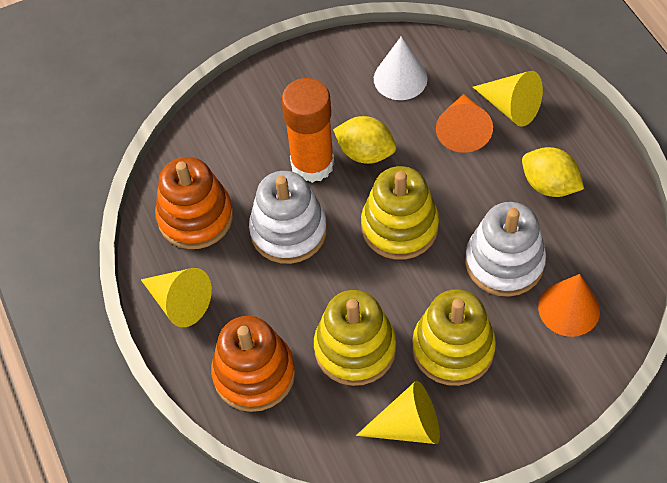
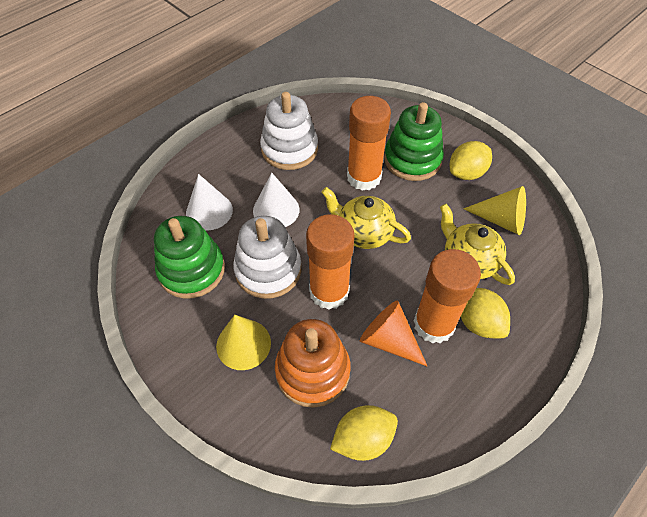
green stacking toy: none = 0 -> [154,216,225,299] [384,102,444,181] = 2
orange cone: [436,94,493,153] [538,274,600,337] = 2 -> [360,300,427,366] = 1
orange glue stick: [282,78,334,183] = 1 -> [306,214,355,310] [347,96,391,191] [414,249,481,344] = 3
orange stacking toy: [155,157,233,249] [211,316,295,412] = 2 -> [275,319,351,408] = 1
white cone: [374,36,428,100] = 1 -> [186,174,233,231] [253,173,299,227] = 2
yellow cone: [141,268,212,327] [356,381,440,444] [473,71,543,127] = 3 -> [216,315,271,370] [463,186,526,235] = 2
yellow lemon: [333,116,396,164] [522,147,584,197] = 2 -> [330,405,398,461] [450,141,492,180] [461,288,510,338] = 3
yellow stacking toy: [314,290,396,386] [361,166,439,260] [412,289,496,386] = 3 -> none = 0
yellow teapot: none = 0 -> [321,187,411,249] [440,204,515,285] = 2

